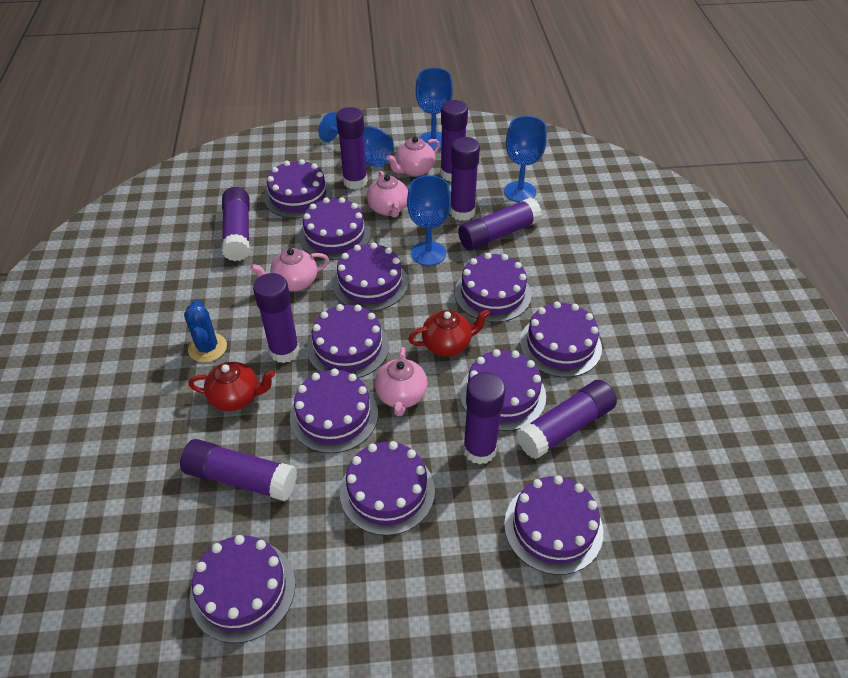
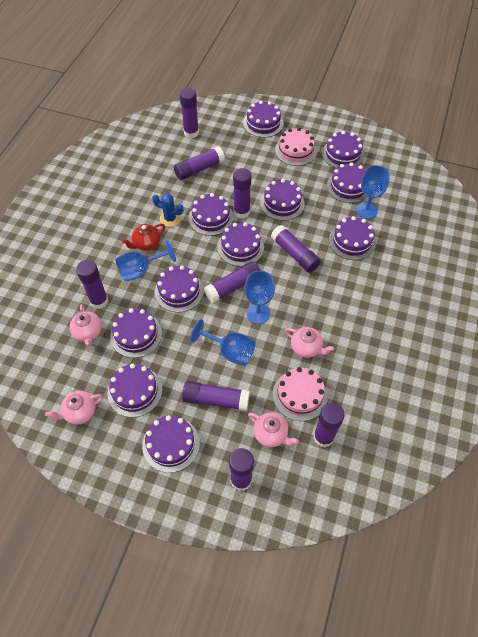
pink cake: none = 0 -> [273,367,327,421] [275,128,317,166] = 2
red teapot: [188,362,275,411] [408,309,490,357] = 2 -> [122,224,165,251] = 1

